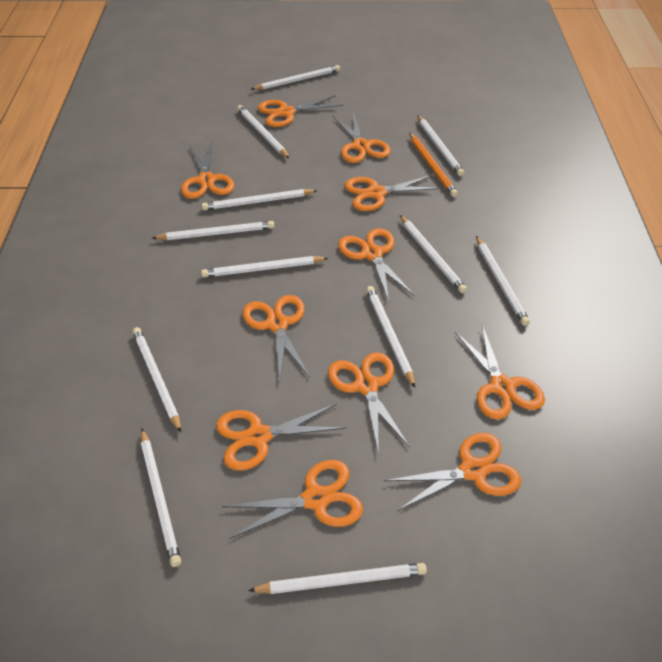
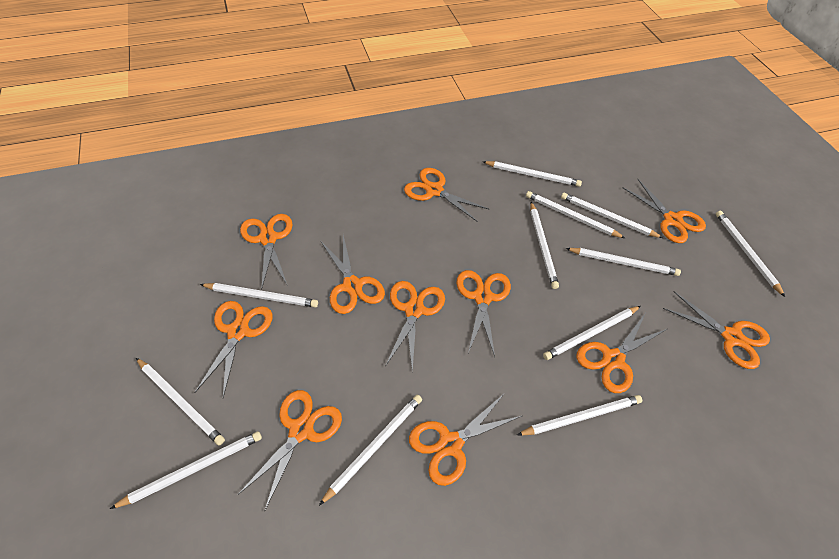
orange pencil: [410,133,458,197] = 1 -> none = 0

